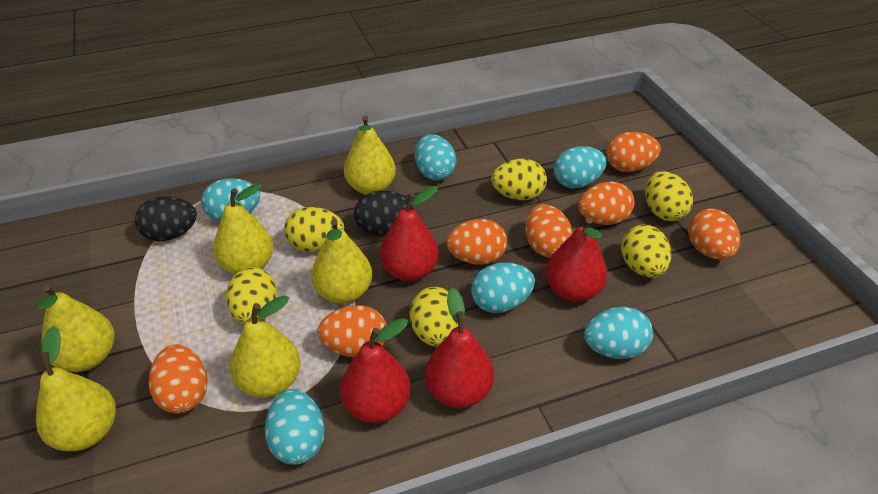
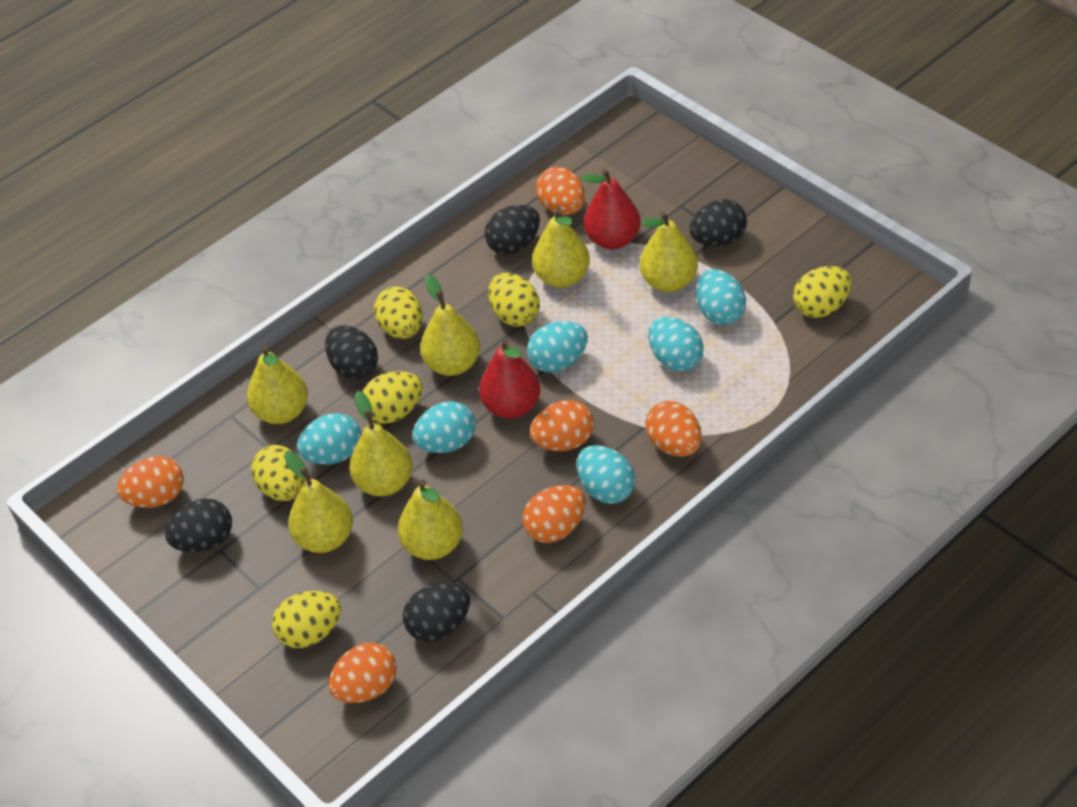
black egg: [135,196,197,241] [354,191,412,235] = 2 -> [165,498,232,552] [325,325,378,380] [403,583,470,642] [485,205,540,255] [690,199,747,246] = 5
orange egg: [149,344,208,414] [317,305,387,357] [446,219,507,265] [525,204,573,258] [578,181,635,225] [606,132,661,172] [688,209,740,260] = 7 -> [117,456,184,508] [329,643,397,703] [522,485,586,543] [530,400,594,451] [536,167,585,215] [645,401,702,457] = 6
red pear: [340,318,411,423] [380,186,439,281] [425,288,494,408] [546,217,607,302] = 4 -> [479,338,541,419] [581,168,641,249] = 2
yellow pear: [36,326,116,451] [37,284,114,372] [213,183,274,274] [230,295,300,398] [311,219,372,304] [344,116,396,194] = 6 -> [247,345,308,424] [284,451,353,553] [349,391,413,497] [398,479,463,560] [420,274,480,376] [532,208,590,288] [640,211,698,292] = 7

